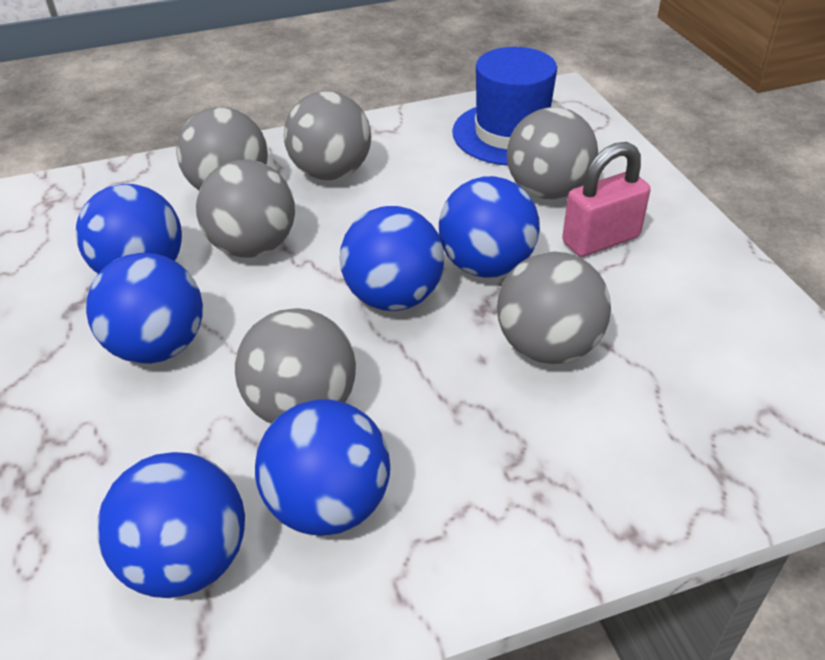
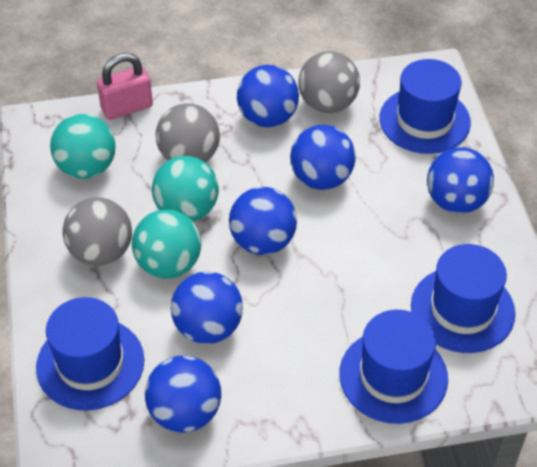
blue hat: [452,47,557,166] = 1 -> [36,297,144,411] [339,310,448,424] [379,59,471,154] [411,244,516,353] = 4
grey ball: [177,107,268,190] [196,160,295,257] [235,308,356,424] [284,91,371,180] [497,251,611,364] [507,107,598,199] = 6 -> [63,197,132,266] [156,103,220,162] [298,51,360,113] = 3
turquoise ball: none = 0 -> [50,114,116,179] [132,209,201,279] [152,156,219,221] = 3

